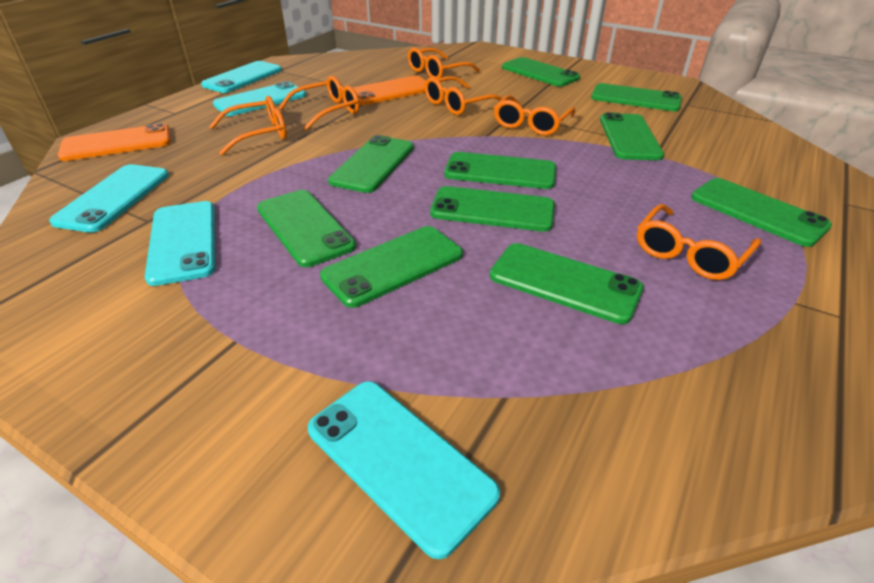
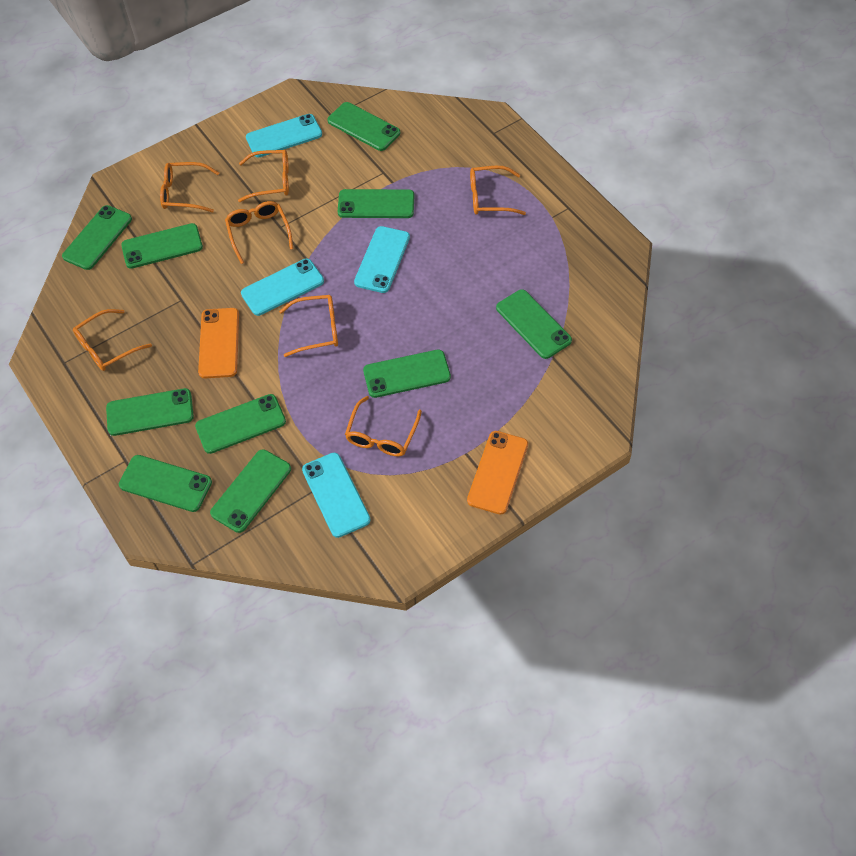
orange glasses: [209,96,287,156] [279,76,360,131] [408,47,480,79] [425,76,502,115] [494,95,575,135] [637,204,761,280] = 6 -> [73,309,152,371] [160,162,219,213] [225,201,293,264] [238,150,289,202] [279,295,338,357] [345,396,422,456] [470,166,526,215] = 7
turquoise phone: [49,164,169,233] [145,201,216,286] [201,61,282,93] [213,81,306,116] [308,381,500,559] = 5 -> [241,259,324,316] [246,114,322,158] [302,453,371,538] [354,226,410,293] = 4

